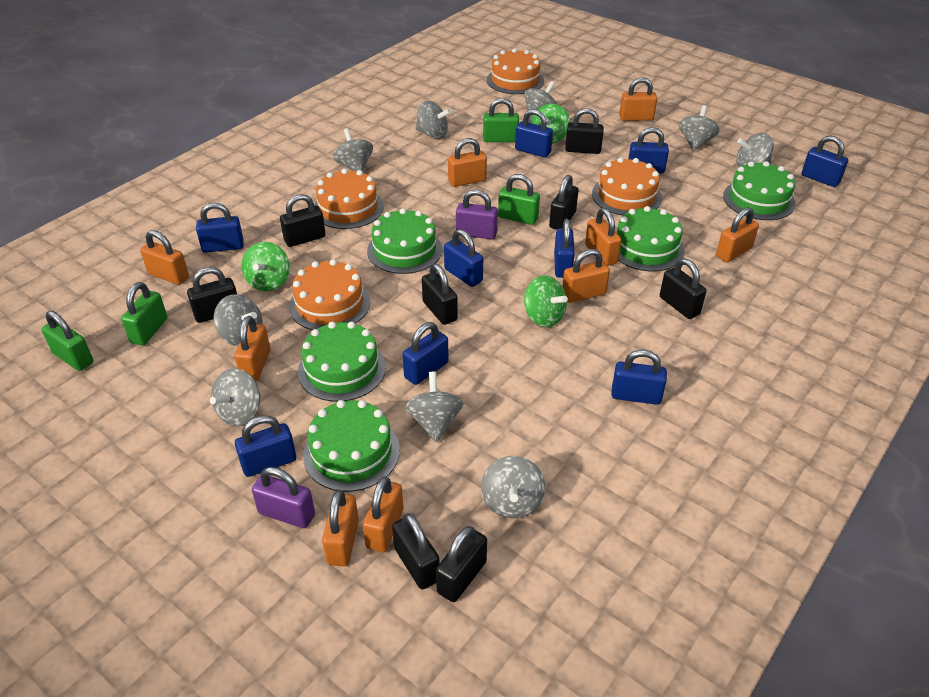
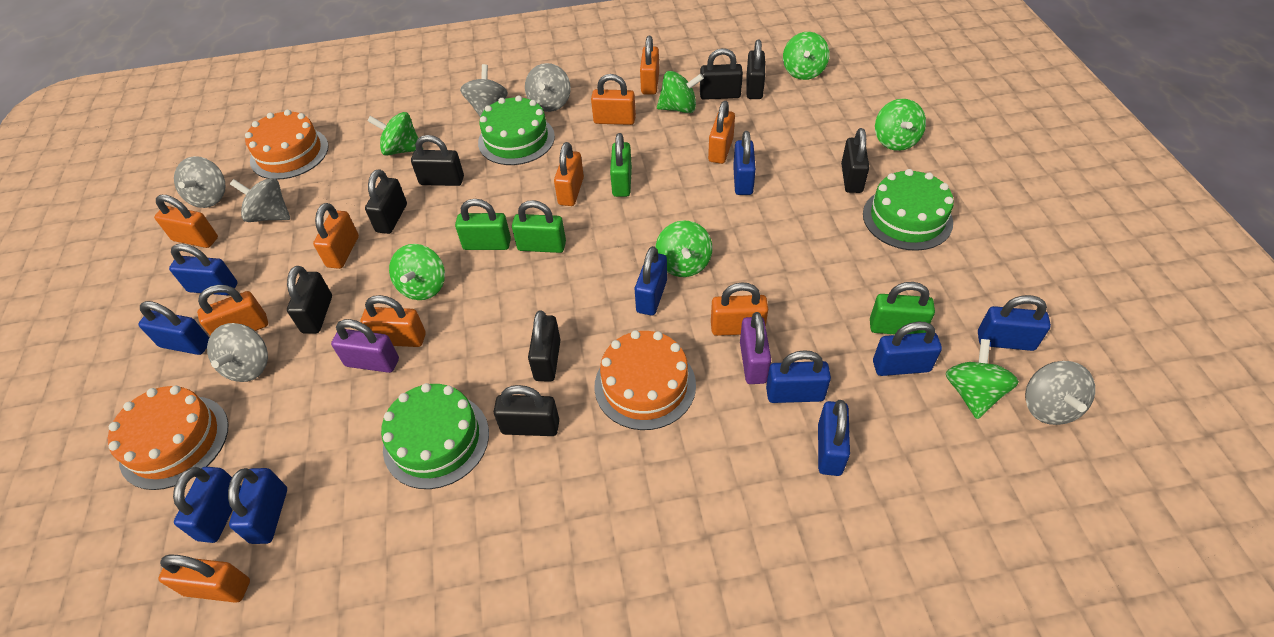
blue padlock: [196,203,244,253] [235,415,296,477] [402,322,449,385] [444,229,483,287] [515,109,553,157] [554,219,575,278] [611,350,667,405] [628,127,669,173] [802,136,848,187] = 9 -> [138,301,209,355] [169,244,238,295] [173,466,241,543] [228,468,287,544] [635,246,667,316] [733,131,756,195] [766,350,831,403] [818,400,850,476] [873,322,942,376] [978,295,1051,351] = 10
green cake: [298,322,386,402] [303,400,400,492] [367,208,442,274] [616,206,685,272] [723,161,795,220] = 5 -> [381,383,489,489] [478,95,555,165] [863,169,954,251] = 3
green spinning top: [242,242,290,291] [524,275,568,327] [531,104,570,144] = 3 -> [368,112,423,156] [389,244,445,300] [656,221,713,277] [657,71,704,113] [783,32,830,80] [875,99,926,151] [946,339,1019,419] = 7
grey spinning top: [210,368,260,426] [213,294,263,346] [333,128,373,172] [405,371,464,442] [416,101,451,139] [481,456,545,518] [524,81,557,122] [679,105,719,151] [736,133,774,167] = 9 -> [174,156,226,208] [207,323,268,382] [230,178,290,222] [460,64,508,117] [525,63,571,112] [1025,361,1095,425] = 6
orange cake: [289,259,370,330] [314,169,384,229] [487,48,544,94] [592,158,662,215] = 4 -> [108,386,229,490] [245,110,328,180] [594,330,696,430] = 3
orange padlock: [140,230,189,285] [234,316,270,381] [322,490,359,566] [363,476,404,552] [448,138,487,187] [562,249,610,303] [585,208,622,266] [619,77,657,121] [716,207,759,262] = 9 -> [154,195,218,248] [158,554,250,603] [197,285,268,336] [313,203,359,269] [360,295,426,347] [554,142,584,206] [591,74,636,125] [640,36,659,95] [708,101,735,164] [711,282,768,336] = 10

